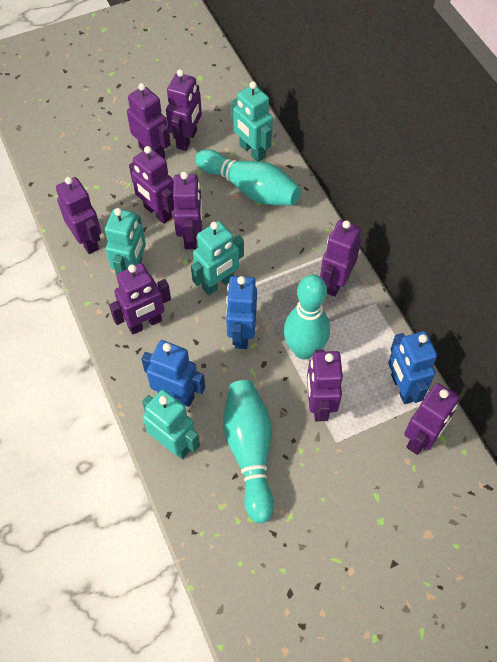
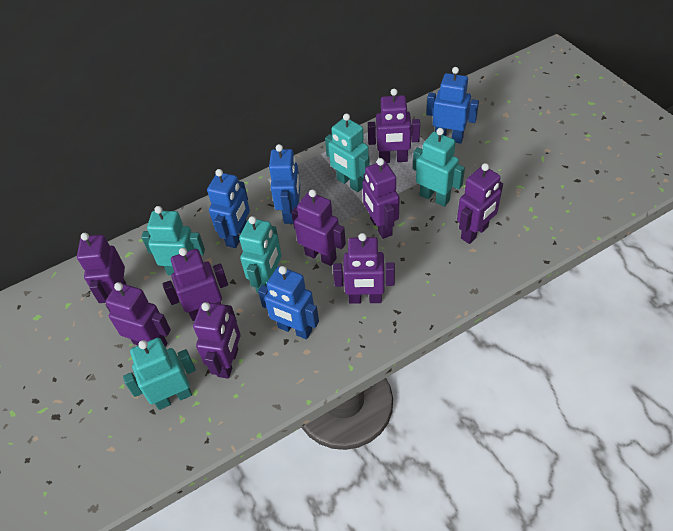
blue robot: [141,340,205,407] [226,276,257,349] [388,331,437,404] = 3 -> [207,169,250,248] [258,266,319,339] [269,144,300,224] [426,67,479,144] = 4
turquoise bowling pin: [195,149,301,205] [223,380,274,523] [284,274,330,360] = 3 -> none = 0
turquoise robot: [105,208,146,275] [142,390,200,459] [191,221,244,295] [231,81,273,161] = 4 -> [123,338,196,410] [141,206,205,275] [239,216,282,293] [325,113,370,192] [413,128,465,207] = 5

